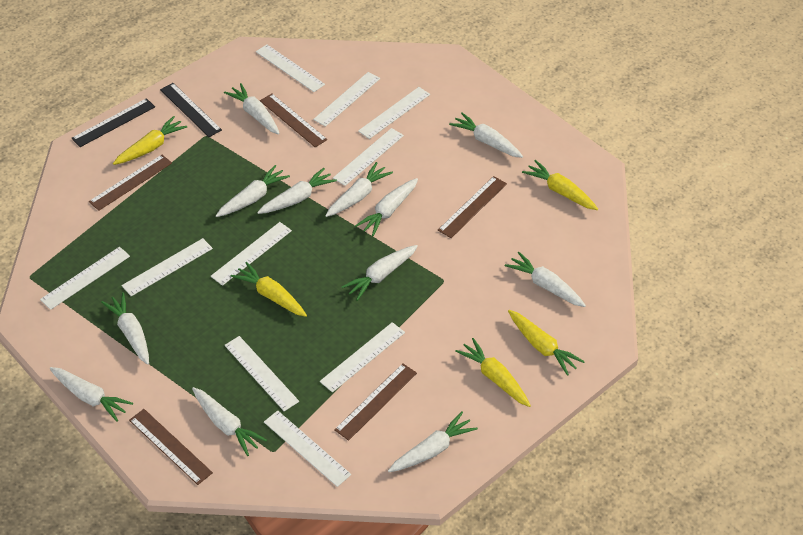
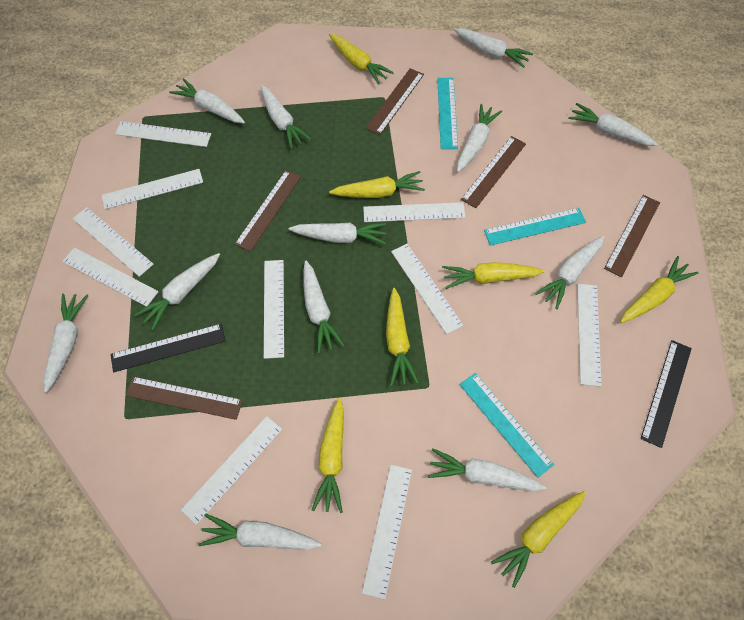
turquoise ruler: none = 0 -> [437,78,458,149] [459,373,554,478] [484,208,586,246] = 3
yellow carrot: [113,116,187,165] [231,262,307,317] [455,338,531,407] [508,310,585,376] [522,160,598,210] = 5 -> [312,397,344,513] [329,33,394,85] [329,171,425,198] [386,288,419,386] [442,262,545,289] [491,491,586,588] [620,256,699,323] = 7

